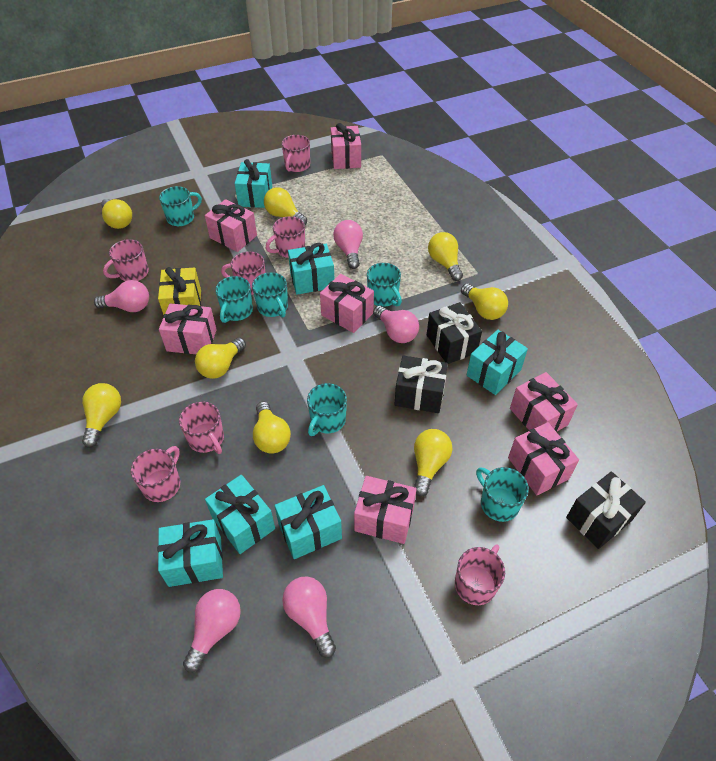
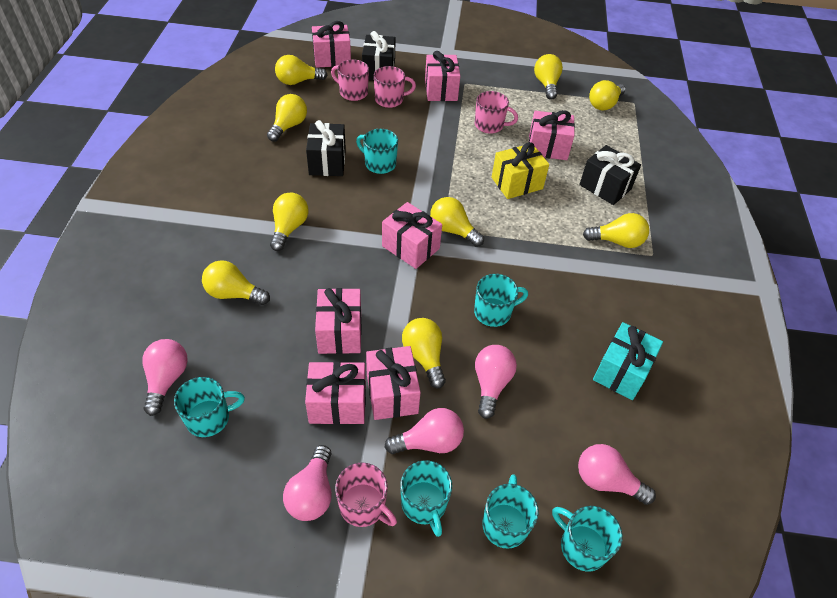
pink mug: [103,239,149,281] [131,446,180,502] [179,401,224,454] [221,251,265,295] [266,216,305,258] [282,135,310,172] [455,544,505,605] = 7 -> [331,60,369,101] [335,462,397,527] [374,66,416,108] [475,91,518,134] = 4
turquoise gift: [158,519,223,587] [205,475,275,554] [235,159,272,208] [275,485,342,559] [288,243,335,295] [467,330,528,395] = 6 -> [593,322,663,400] = 1
yellow light bulb: [82,383,121,448] [101,199,132,229] [195,337,246,379] [253,401,291,454] [264,187,307,225] [414,429,452,496] [428,232,463,281] [461,283,508,320] = 8 -> [202,260,270,305] [267,94,307,142] [270,193,308,251] [275,55,327,85] [402,318,446,388] [430,197,484,247] [534,54,563,100] [583,213,649,248] [589,80,626,110] = 9

